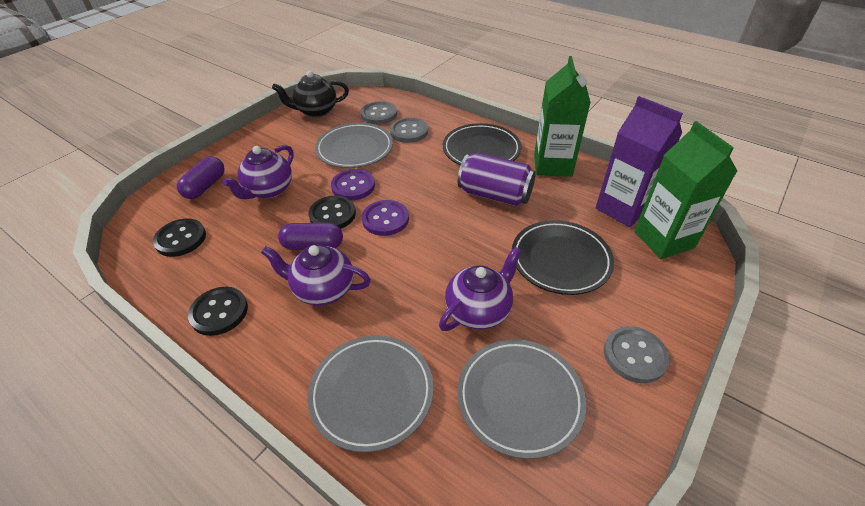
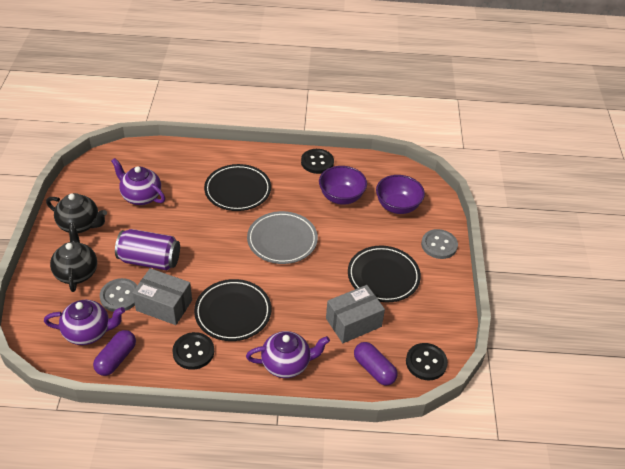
black plate: [443,123,521,165] [512,220,614,295] = 2 -> [194,279,271,341] [204,164,271,211] [348,246,421,302] = 3
black teapot: [272,71,349,117] = 1 -> [46,193,107,233] [50,222,97,292] = 2
green carton: [534,56,591,177] [634,121,738,259] = 2 -> none = 0
grey box: none = 0 -> [132,268,192,325] [326,285,385,343] = 2
grey button: [361,101,397,124] [390,117,428,143] [604,326,670,383] = 3 -> [100,278,137,312] [421,229,458,259] = 2
grey plate: [307,335,434,452] [315,123,393,168] [457,339,586,459] = 3 -> [247,211,318,264] = 1
purple bowl: none = 0 -> [319,166,367,205] [376,175,425,214] = 2
purple button: [331,169,375,201] [362,200,409,236] = 2 -> none = 0
purple carton: [596,96,683,227] = 1 -> none = 0

